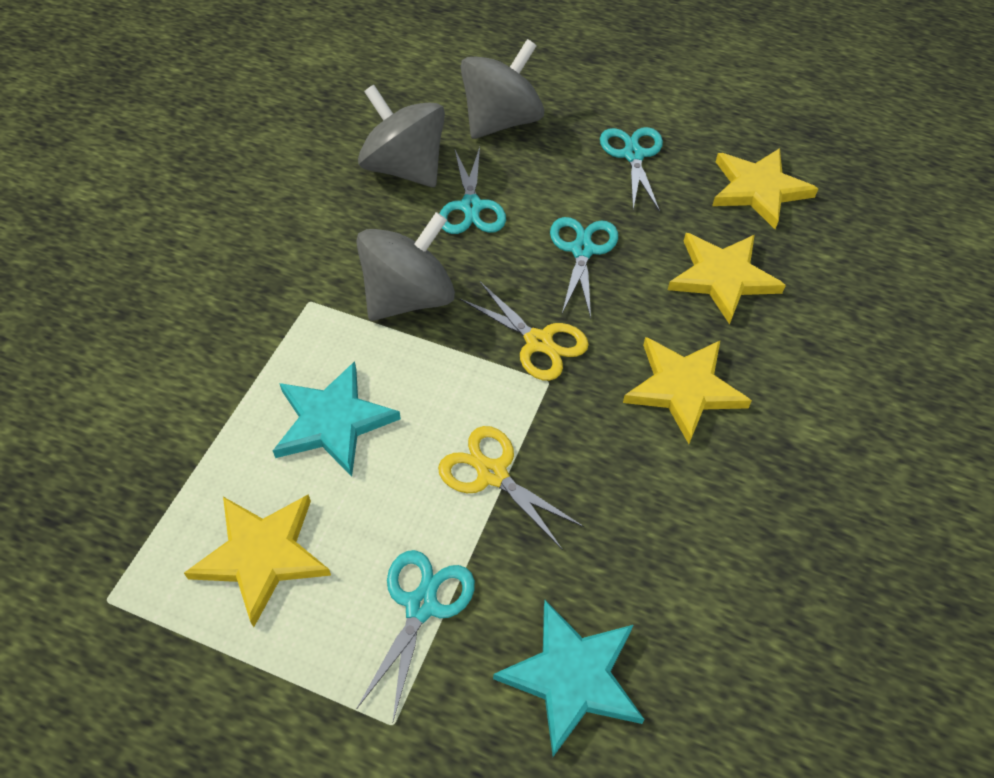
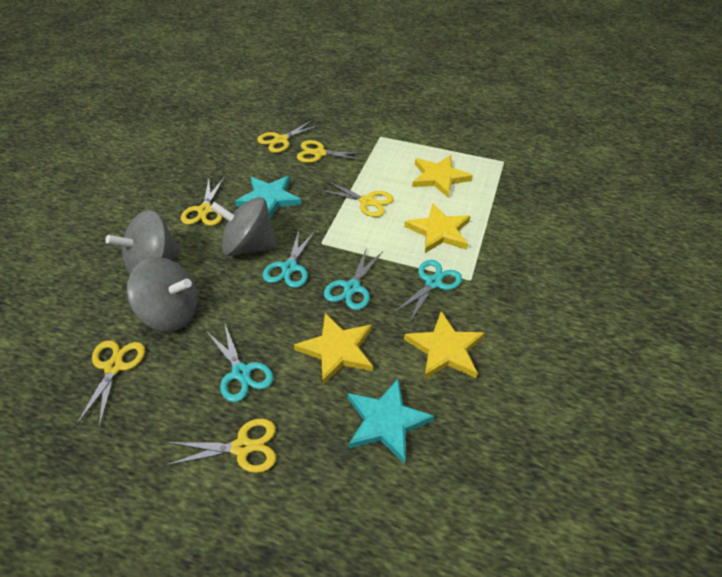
yellow scissors: [438,426,584,549] [460,282,589,381] = 2 -> [76,340,145,428] [165,419,276,473] [181,178,224,226] [257,120,321,153] [297,140,366,163] [319,181,393,217] = 6

